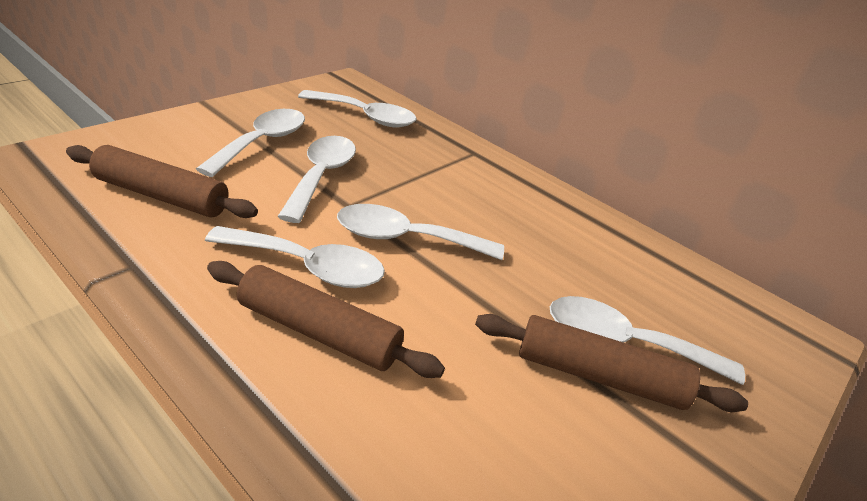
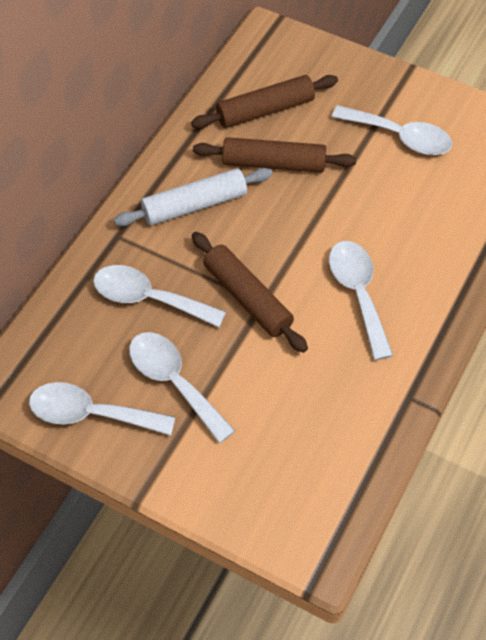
white rolling pin: none = 0 -> [114,168,273,226] = 1
white spoon: [196,109,305,177] [205,226,385,288] [277,136,356,223] [298,90,417,127] [337,204,504,260] [550,296,745,385] = 6 -> [29,382,175,436] [93,265,226,327] [129,332,235,443] [329,241,393,360] [332,105,452,155] = 5

